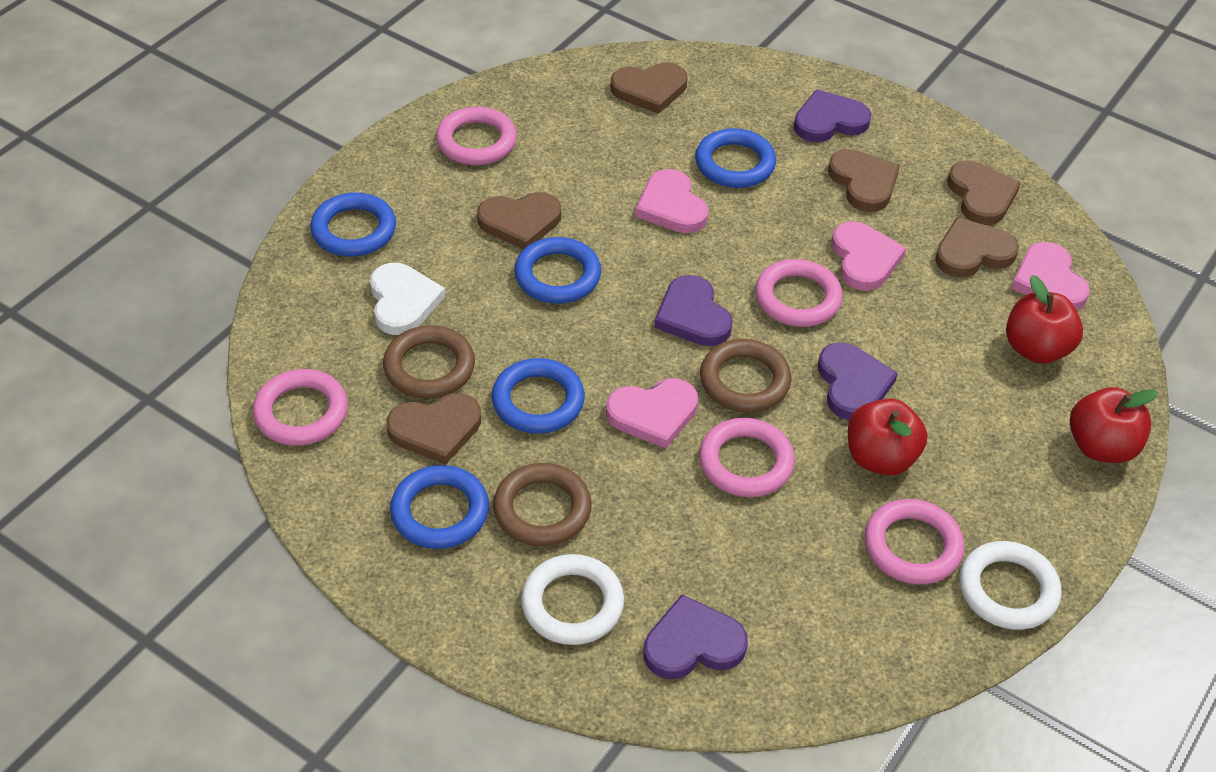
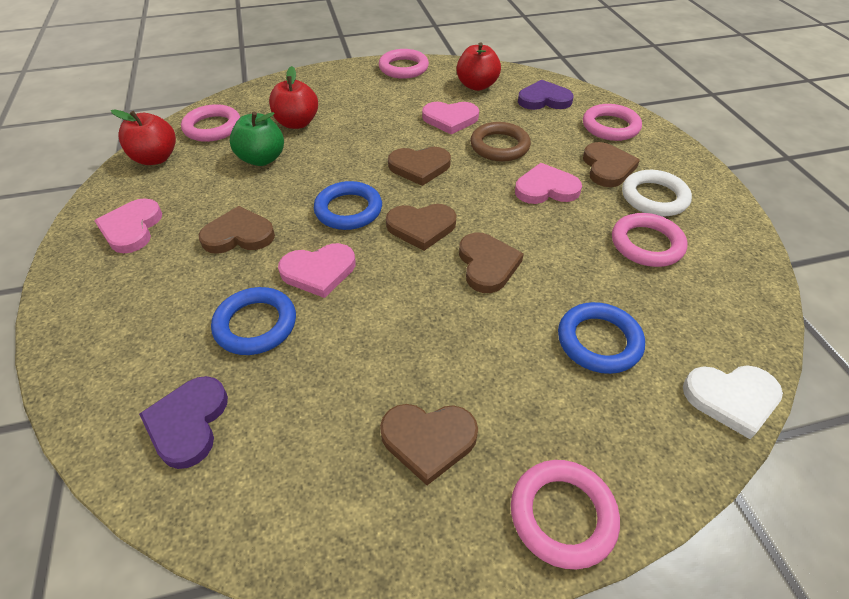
blue ring: [310,192,396,257] [390,465,489,549] [492,358,585,434] [514,237,601,304] [695,128,776,188] = 5 -> [211,287,296,355] [314,181,382,230] [558,302,645,374] = 3
brown ring: [383,325,475,399] [493,463,592,546] [700,339,791,413] = 3 -> [470,122,531,162] = 1
green apple: none = 0 -> [230,112,284,166] = 1
purple heart: [643,595,748,679] [654,275,733,346] [794,89,872,142] [818,343,898,420] = 4 -> [139,376,228,469] [518,79,574,110] = 2
white ring: [521,554,624,645] [959,541,1061,630] = 2 -> [622,170,692,217] = 1

